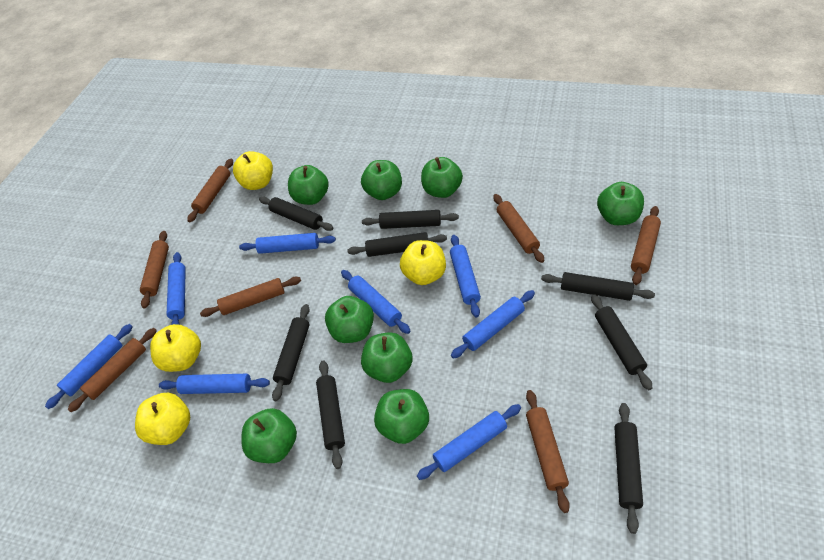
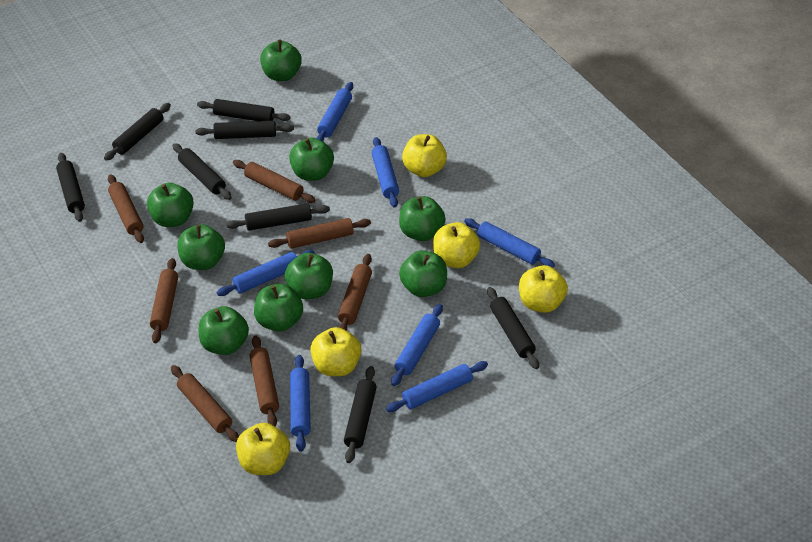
blue rolling pin: [45,324,133,409] [159,374,270,394] [167,252,186,325] [239,233,336,254] [341,270,411,334] [417,404,521,480] [450,235,481,317] [451,290,535,359] = 8 -> [217,250,314,296] [290,355,311,452] [316,82,353,141] [371,137,399,208] [386,361,488,412] [391,304,443,386] [464,218,555,268] = 7
green apple: [242,408,297,463] [288,165,329,205] [325,296,374,343] [361,160,402,200] [361,332,413,383] [374,389,429,444] [421,157,463,198] [597,182,644,225] = 8 -> [147,183,194,227] [177,224,225,270] [199,306,249,355] [254,284,303,332] [260,40,302,81] [285,253,333,299] [289,138,334,181] [399,196,446,241] [399,250,447,297] = 9
yellow apple: [135,393,190,445] [150,324,201,372] [233,151,273,190] [400,240,446,285] = 4 -> [236,423,290,475] [310,327,361,376] [402,134,447,177] [433,222,480,268] [519,265,568,313] = 5

